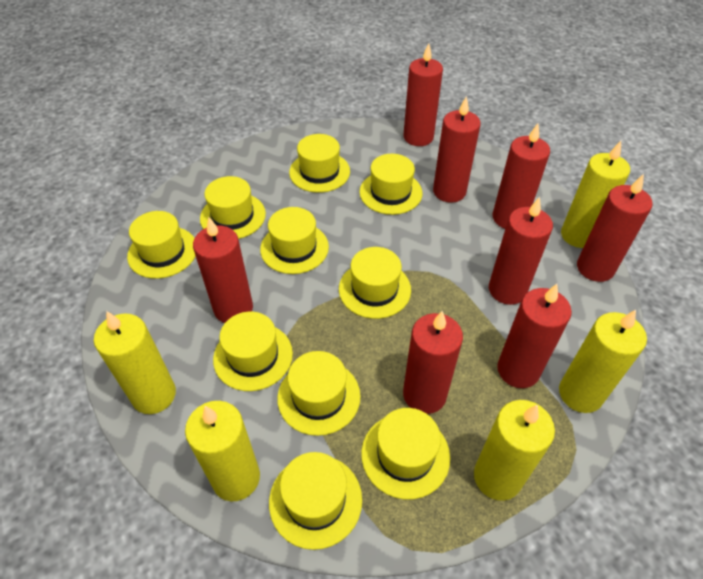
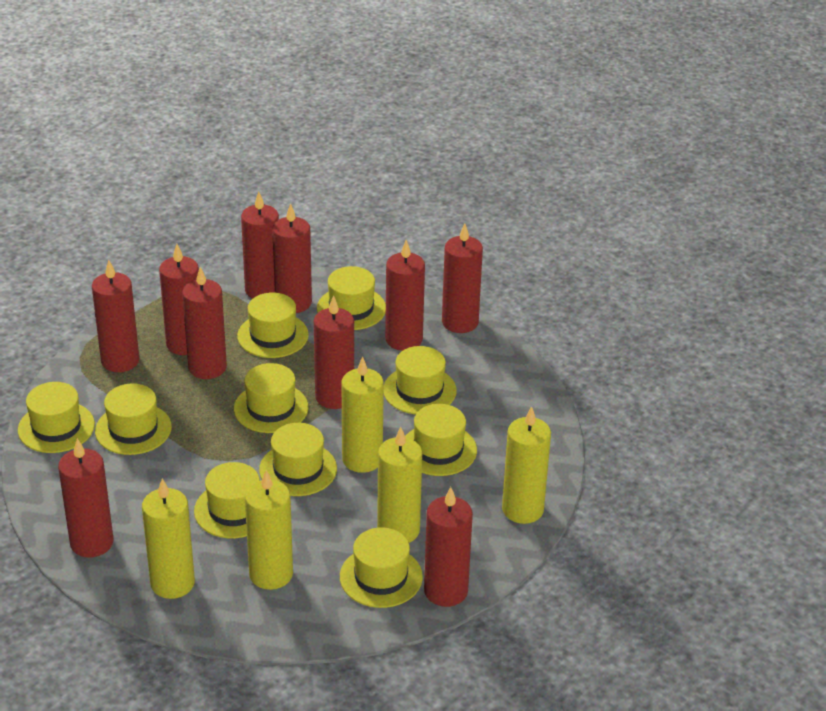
red candle: [193,217,253,323] [403,43,443,146] [403,310,463,414] [433,96,481,203] [489,197,553,305] [493,123,550,229] [497,284,572,388] [577,174,653,282] = 8 -> [58,438,114,558] [92,260,139,372] [159,244,199,355] [182,267,227,379] [241,192,279,299] [272,203,312,313] [314,295,354,409] [385,240,425,351] [424,487,473,607] [442,223,483,333] = 10

